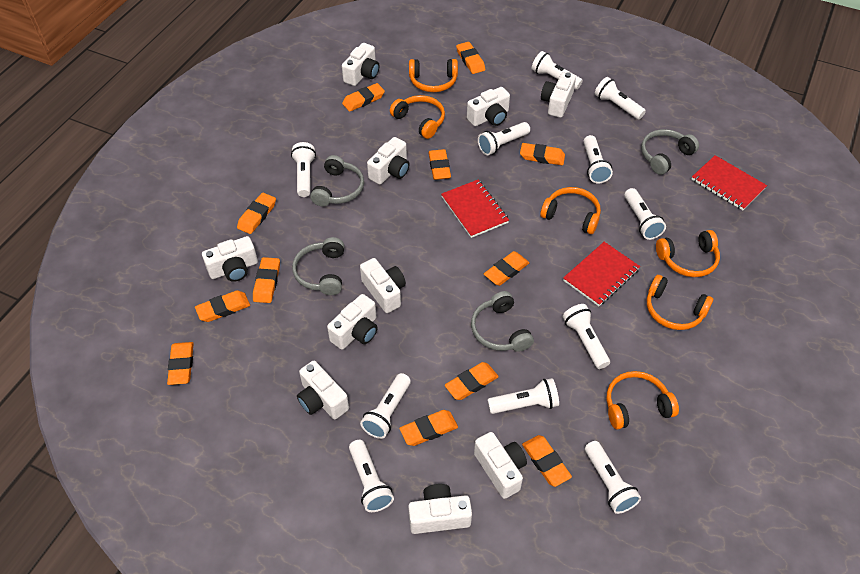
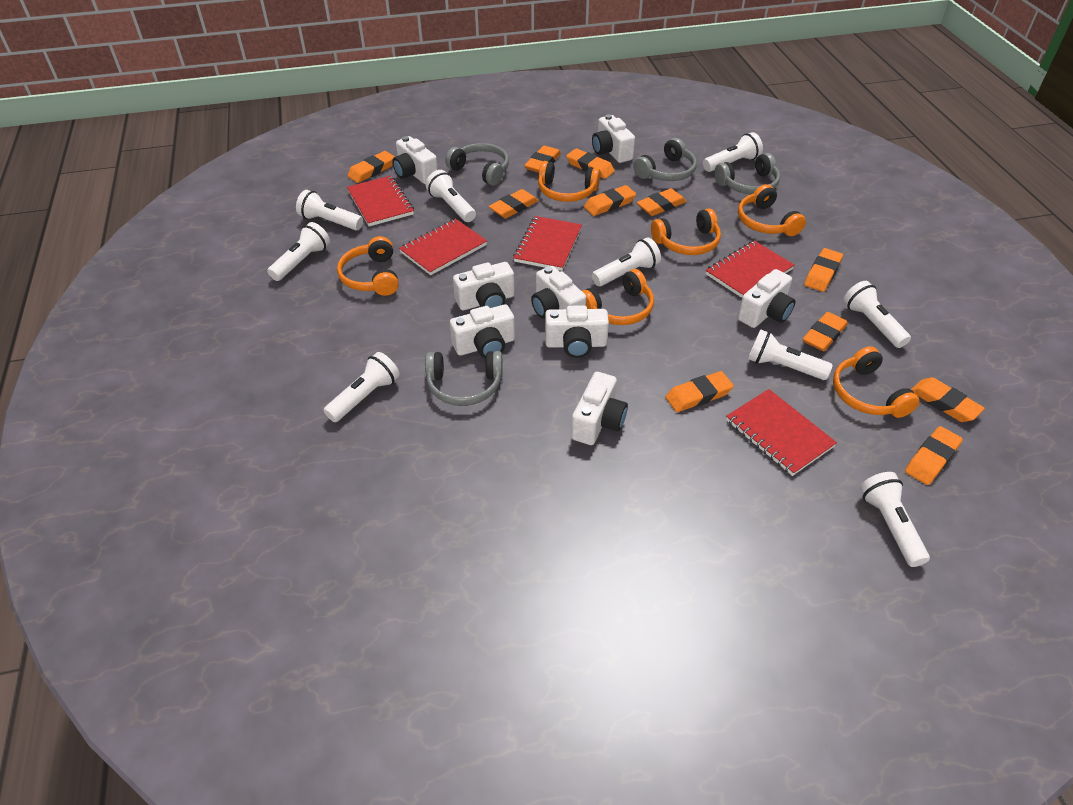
orange eraser: [167,342,194,385] [195,291,250,322] [237,193,276,234] [253,257,280,303] [342,83,385,112] [399,410,458,446] [428,149,451,180] [445,362,499,400] [456,42,485,74] [484,251,529,286] [520,143,565,165] [522,435,572,487] = 12 -> [347,151,395,183] [489,189,539,218] [524,146,561,173] [566,148,615,179] [584,185,636,216] [637,189,686,216] [665,371,734,412] [803,312,848,351] [804,248,843,292] [905,426,963,485] [911,377,985,422] = 11
red notebook: [441,180,509,238] [563,242,640,306] [691,155,767,210] = 3 -> [347,176,414,226] [399,219,487,275] [513,216,582,271] [706,241,794,298] [726,389,837,476] = 5
white camera: [202,236,258,282] [297,361,349,420] [327,294,378,350] [342,43,379,86] [360,258,406,313] [367,137,409,185] [408,484,472,534] [467,87,510,126] [474,432,527,499] [541,72,576,118] = 10 -> [392,136,438,184] [450,304,515,358] [453,262,515,310] [531,266,586,318] [545,305,609,358] [571,372,628,445] [592,114,635,163] [738,269,795,328] = 8
white flashlight: [291,142,316,197] [349,440,394,512] [360,373,411,439] [478,122,530,155] [487,378,559,414] [532,51,583,89] [563,304,610,369] [583,135,613,183] [585,441,641,514] [595,77,646,120] [624,188,666,240] = 11 -> [267,222,330,281] [296,190,363,230] [323,352,400,422] [426,170,476,222] [592,237,661,286] [703,132,763,172] [748,329,833,380] [843,281,911,348] [860,472,930,567] = 9

